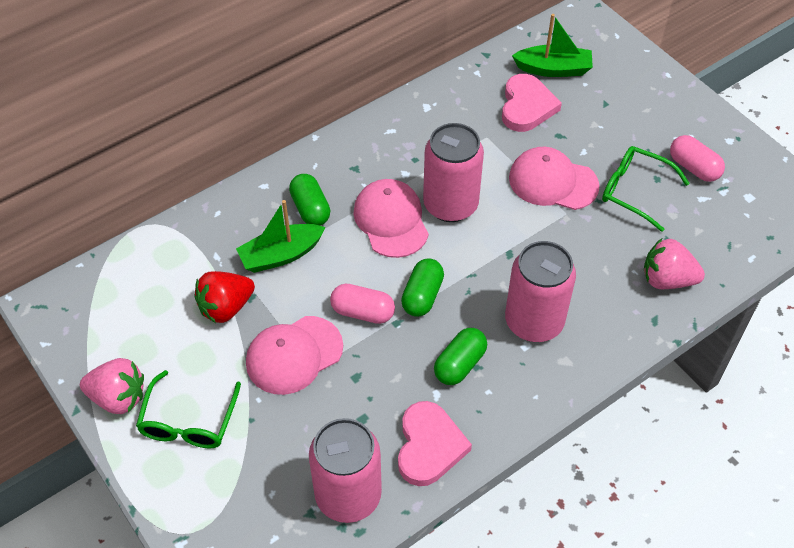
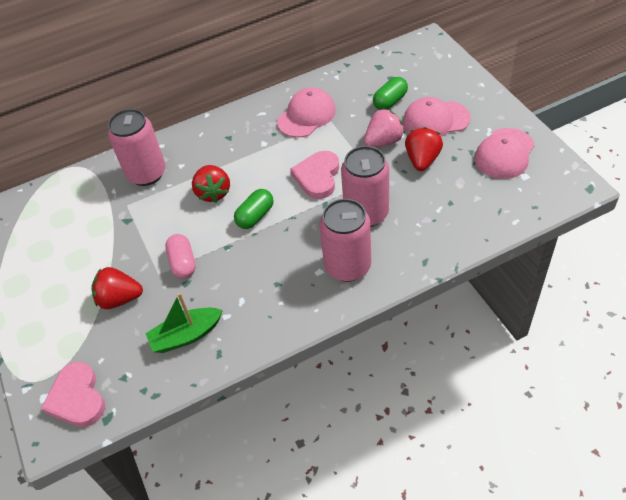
green boat: [236,200,325,273] [512,14,593,77] = 2 -> [145,293,223,353] = 1
green capsule: [289,174,331,226] [401,258,444,317] [434,328,487,385] = 3 -> [234,189,274,229] [373,77,408,110] = 2
green glasses: [136,370,241,448] [602,146,690,232] = 2 -> none = 0
pink capsule: [330,284,395,324] [670,135,725,182] = 2 -> [165,234,196,279] = 1
pink strawberry: [80,358,144,414] [644,238,705,289] = 2 -> [364,109,405,147] = 1
red strawberry: [194,271,255,323] = 1 -> [91,267,143,309] [192,165,230,203] [405,127,443,171] = 3

